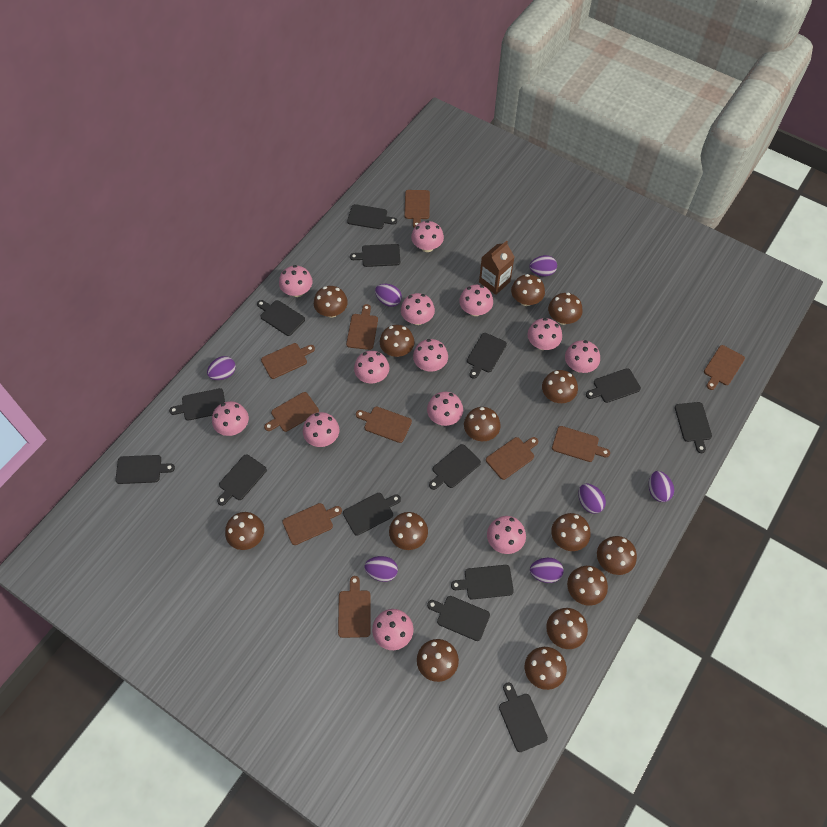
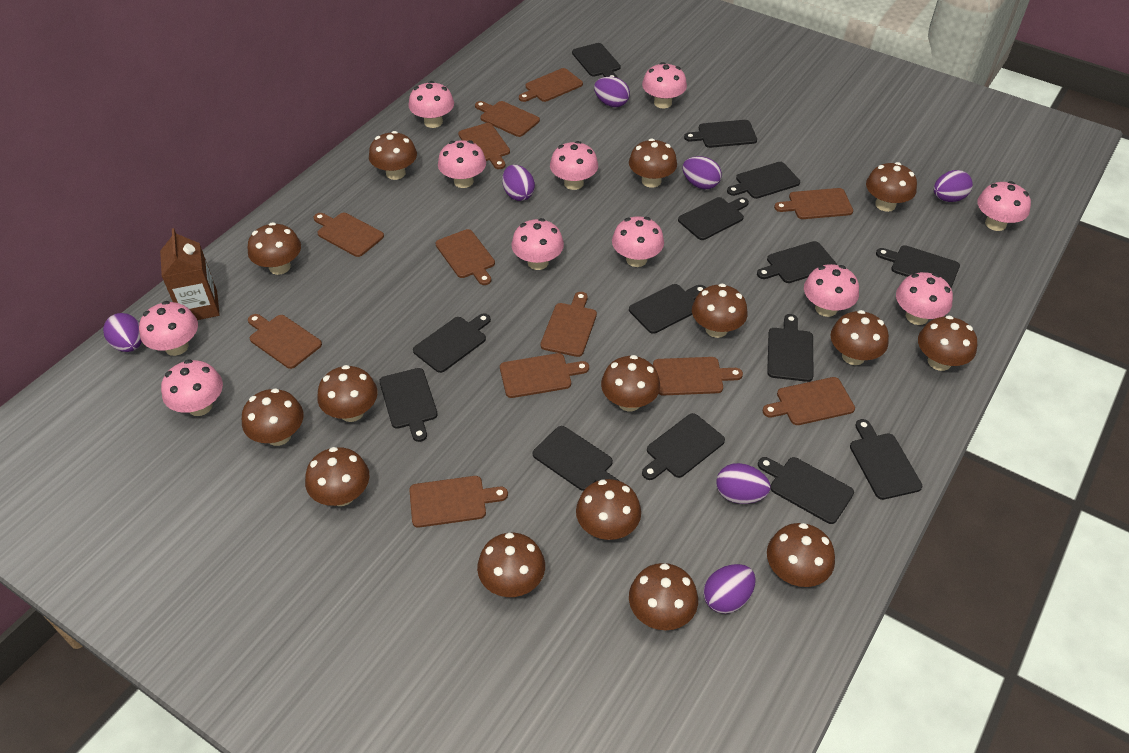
brown cutting board: [261,343,315,379] [264,392,319,432] [282,503,342,545] [338,576,370,638] [346,304,378,350] [356,406,412,443] [404,190,430,228] [486,437,538,480] [552,426,610,462] [704,345,745,390] = 10 -> [248,314,322,369] [313,213,384,257] [410,476,508,528] [435,229,495,285] [458,123,510,169] [475,101,540,137] [500,353,589,398] [519,68,583,102] [540,292,597,357] [653,357,743,396] [763,377,855,425] [774,188,853,219] = 12
brown mushroom: [225,512,264,550] [314,286,348,318] [380,325,415,357] [389,512,428,550] [417,639,459,682] [464,407,501,441] [511,274,545,306] [525,647,567,690] [542,370,578,403] [546,608,588,649] [548,293,583,325] [551,513,591,551] [567,566,608,606] [597,536,637,575] = 14 -> [242,388,304,446] [248,222,301,275] [305,447,370,506] [317,365,378,422] [369,131,417,180] [477,532,545,597] [576,479,641,540] [601,355,660,411] [629,138,677,188] [629,563,698,630] [692,283,748,338] [767,523,835,587] [830,310,889,365] [866,162,917,212] [918,315,977,371] = 15
pink mushroom: [212,401,249,436] [279,265,313,297] [303,412,340,447] [354,351,389,383] [372,609,414,650] [401,293,435,325] [411,220,444,252] [413,339,448,372] [427,392,463,426] [459,285,493,316] [487,516,526,554] [528,318,562,350] [565,340,600,373] = 13 -> [139,301,198,356] [161,359,223,416] [409,81,454,128] [438,140,486,188] [511,218,564,270] [550,141,598,190] [612,216,664,267] [642,62,687,108] [804,264,859,317] [896,272,953,325] [978,181,1031,231] = 11

